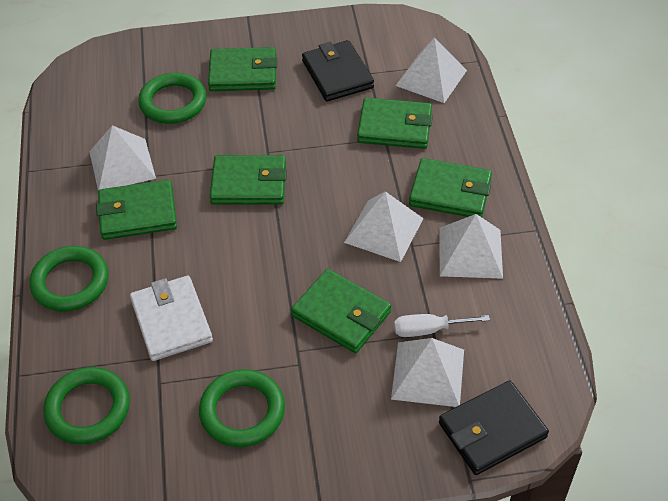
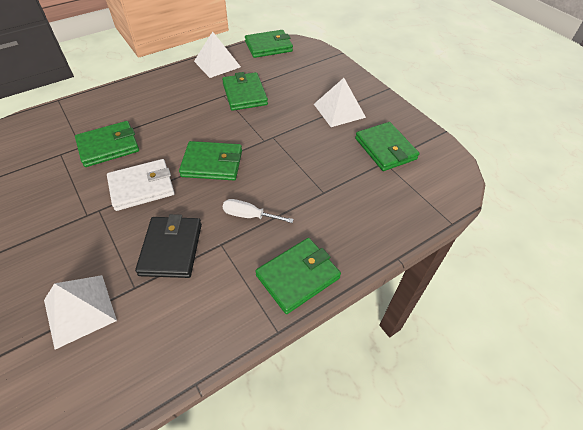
black wallet: [302,40,374,101] [439,380,549,475] = 2 -> [135,214,202,278] = 1
green ring: [29,246,109,312] [43,367,130,445] [138,73,207,124] [199,369,285,447] = 4 -> none = 0
white pyramid: [89,125,156,190] [344,191,424,262] [391,338,464,407] [395,37,467,103] [439,214,503,279] = 5 -> [44,275,117,349] [194,32,241,78] [314,78,366,127] = 3

